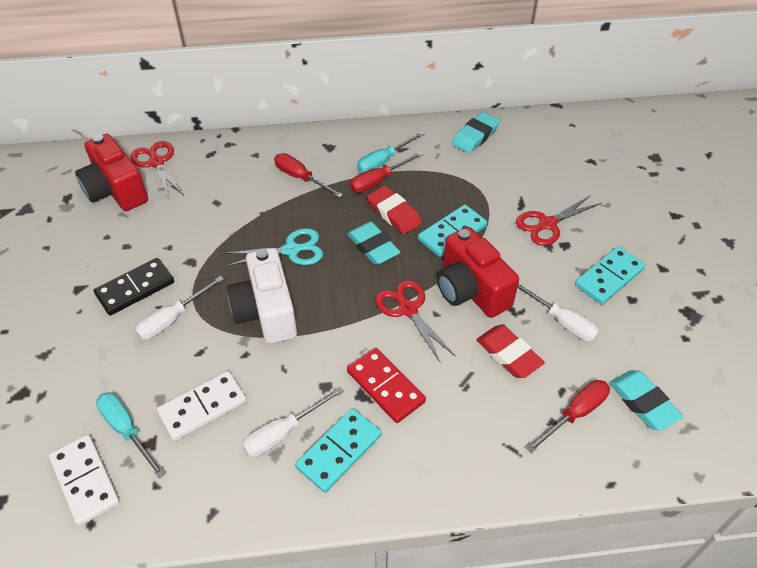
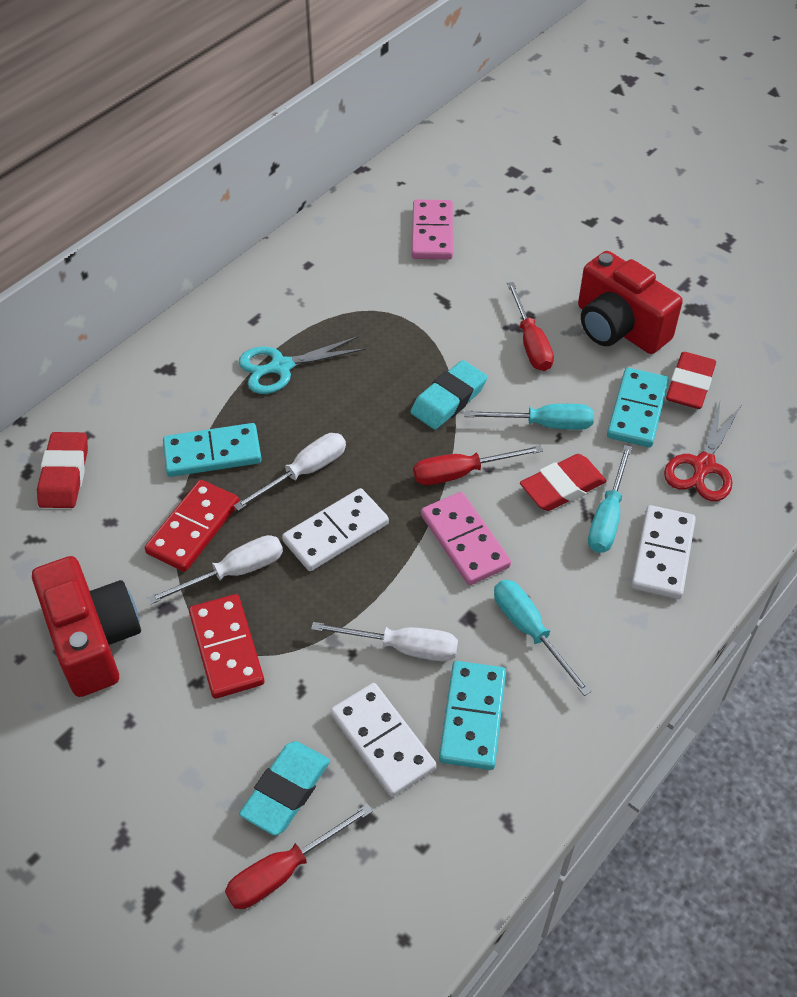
black domino: [94,258,174,315] = 1 -> none = 0
pink domino: none = 0 -> [412,200,453,259] [421,492,511,585] = 2
red domino: [347,348,426,423] = 1 -> [145,480,239,572] [189,594,264,699] = 2
red eraser: [367,186,422,234] [476,325,545,378] = 2 -> [37,432,88,508] [520,454,606,511] [666,352,716,409] = 3
red scissors: [130,141,184,198] [375,280,455,363] [516,195,602,246] = 3 -> [664,402,741,501] = 1
turquoise eraser: [347,222,400,265] [452,112,500,153] [609,370,683,431] = 3 -> [239,741,330,835] [410,360,487,430] = 2
turquoise screwdriver: [96,392,165,478] [357,131,425,173] = 2 -> [464,404,594,430] [494,580,592,696] [588,445,632,553] = 3
white camera: [227,248,297,344] = 1 -> none = 0
white domino: [49,435,120,526] [157,371,247,441] = 2 -> [282,488,389,571] [331,683,436,797] [631,505,696,599] = 3

